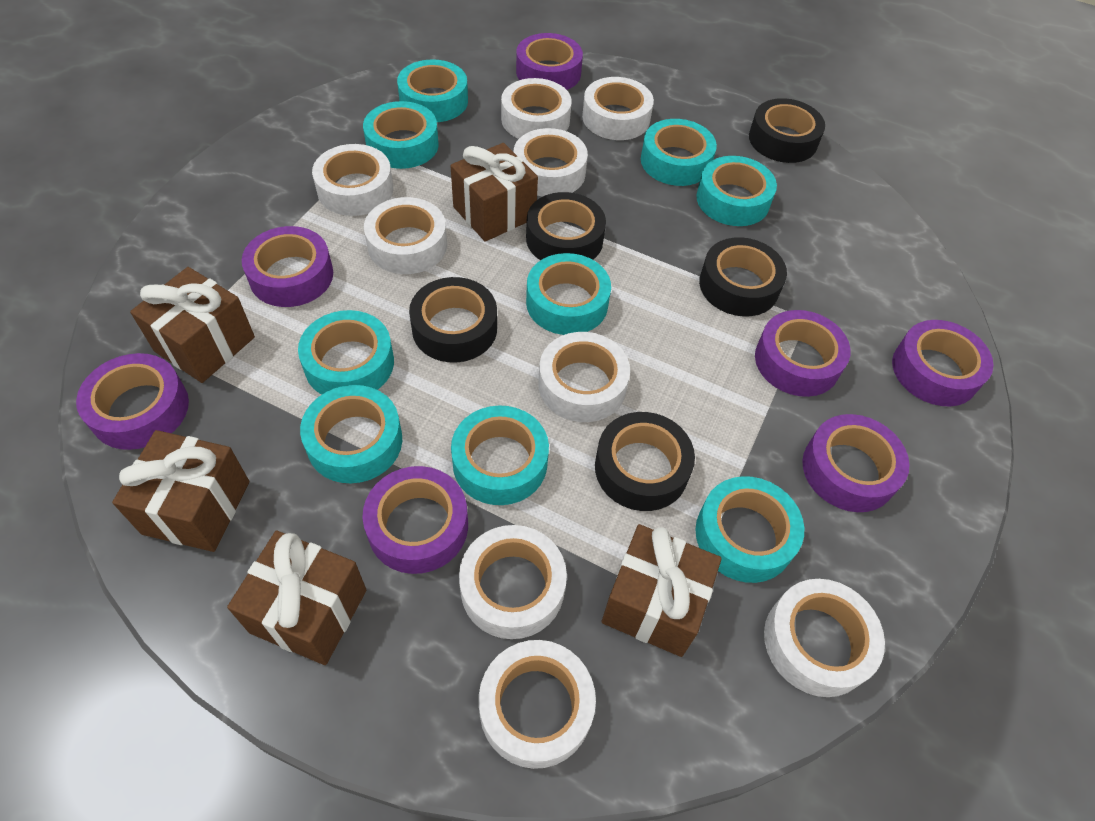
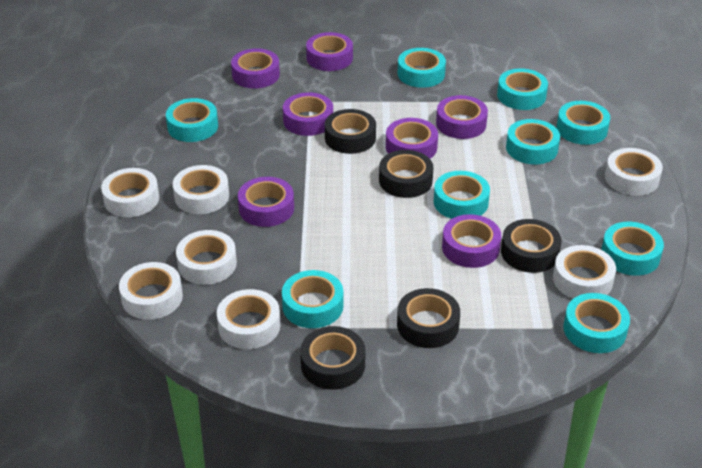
brown gift: [112,430,249,552] [130,267,255,383] [227,530,366,665] [451,143,538,242] [602,524,722,657] = 5 -> none = 0
white tape: [312,144,393,216] [364,197,447,274] [459,525,567,639] [479,640,596,769] [501,78,572,139] [514,128,588,197] [538,332,630,422] [582,77,654,140] [764,579,885,697] = 9 -> [101,168,159,217] [119,262,183,320] [173,165,229,214] [176,230,237,285] [217,289,281,349] [553,245,616,299] [605,148,663,196] = 7

